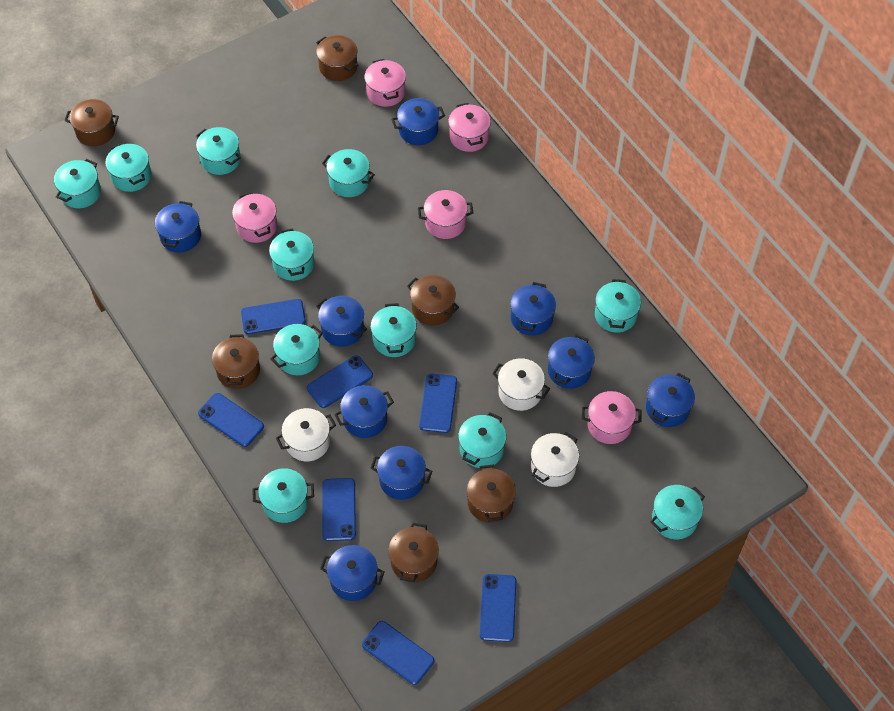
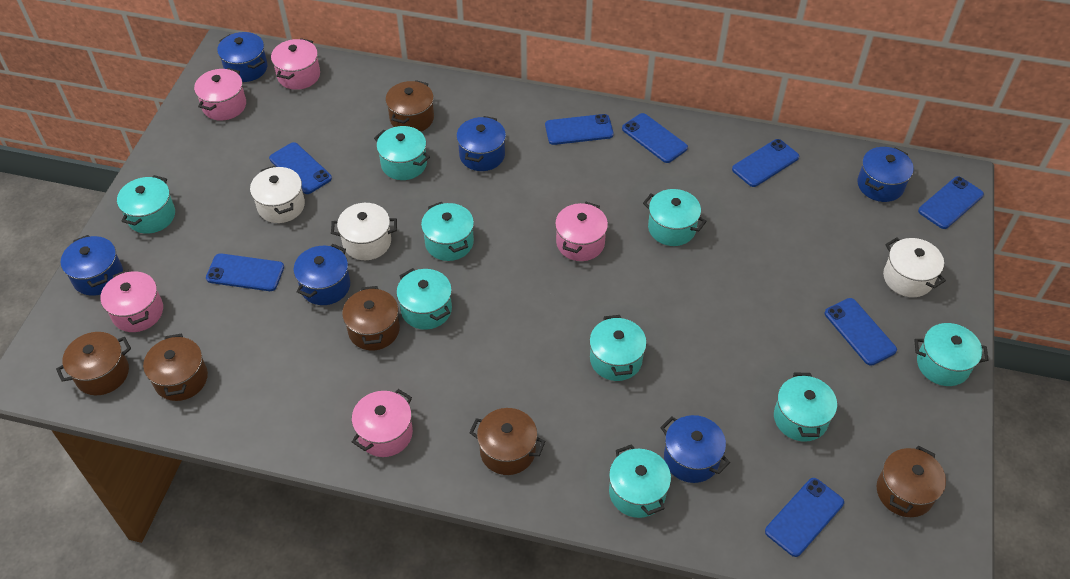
blue phone: [198,393,264,447] [241,299,306,334] [307,355,373,408] [322,478,356,541] [362,621,434,685] [419,373,457,433] [480,574,516,642] = 7 -> [206,253,284,291] [269,142,332,194] [545,114,614,145] [622,113,688,163] [732,139,799,187] [765,478,844,557] [824,298,897,366] [918,176,984,229] = 8
blue pot: [155,201,201,253] [316,296,367,347] [320,545,384,601] [334,385,394,438] [371,446,432,500] [391,98,445,145] [510,282,556,336] [548,334,595,389] [646,373,695,427] = 9 -> [61,235,123,296] [217,32,268,82] [293,244,350,305] [456,116,506,171] [660,415,730,483] [857,147,914,202] = 6
turquoise pot: [54,159,101,208] [105,143,151,192] [196,127,241,175] [252,468,314,523] [269,228,315,281] [270,324,323,375] [322,149,375,197] [370,303,417,357] [458,412,506,468] [595,279,641,333] [651,485,705,539] = 11 -> [117,175,175,234] [374,126,430,180] [396,268,452,330] [421,202,474,261] [589,315,647,381] [609,444,671,518] [643,189,707,246] [774,372,837,442] [914,323,989,386] = 9

